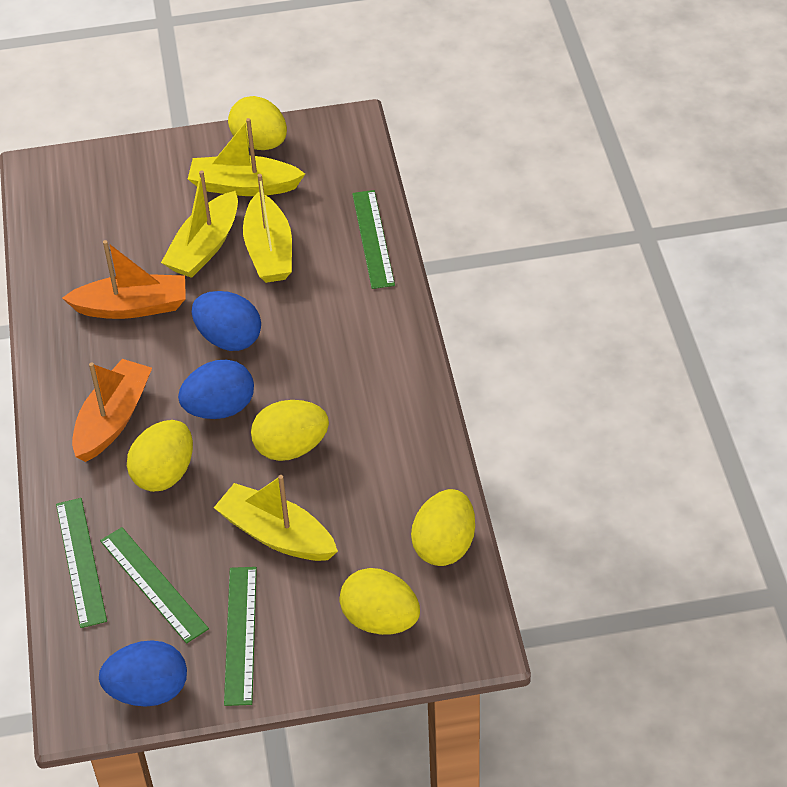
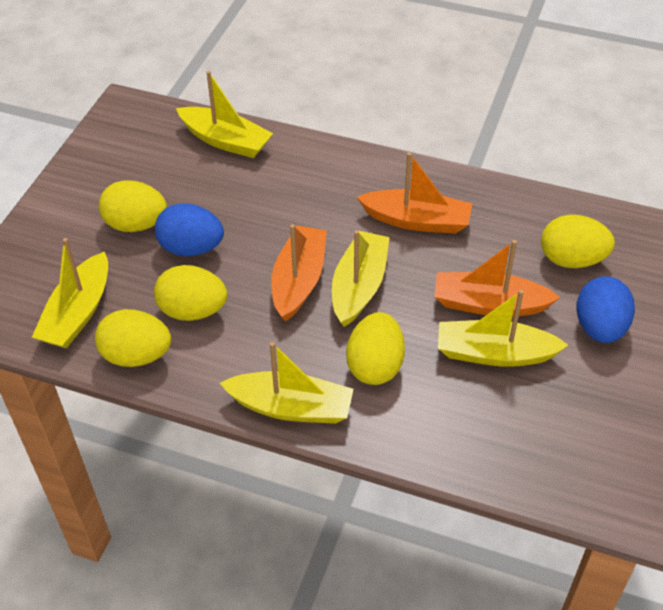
blue egg: [99,640,187,707] [178,360,254,419] [192,291,261,351] = 3 -> [155,203,224,256] [577,277,635,343] = 2
green ruler: [56,498,107,628] [100,527,209,644] [224,567,257,706] [352,190,395,289] = 4 -> none = 0
orange boat: [62,240,186,319] [72,359,152,462] = 2 -> [271,224,327,322] [357,152,472,234] [434,240,560,317] = 3
yellow boat: [161,170,238,278] [188,118,305,196] [214,475,338,561] [243,174,292,283] = 4 -> [32,238,108,348] [176,71,273,158] [220,342,354,424] [332,230,390,327] [438,290,568,367] = 5

